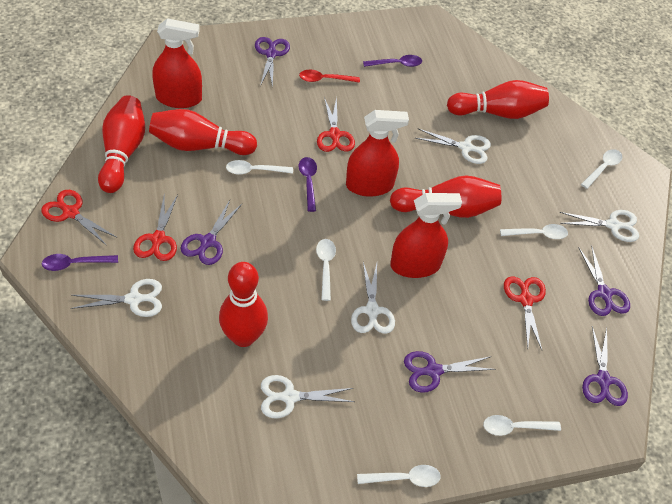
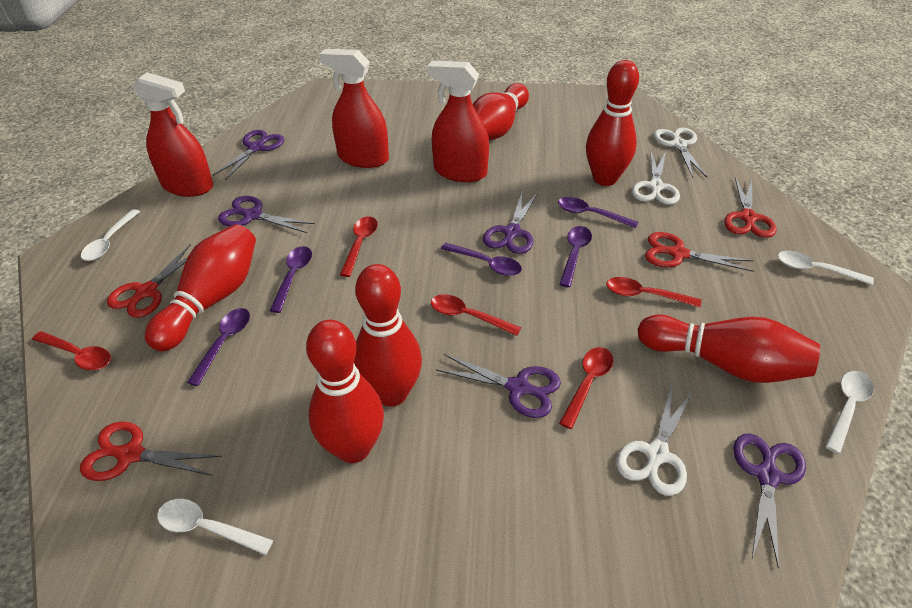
purple spoon: [42,254,118,271] [299,157,317,212] [363,55,422,67] = 3 -> [187,308,250,386] [270,246,312,313] [441,243,522,276] [558,197,638,228] [559,226,592,287] = 5
red bowling pin: [98,95,145,193] [149,109,257,155] [219,262,268,347] [390,176,501,218] [447,80,549,119] = 5 -> [145,224,256,351] [306,320,384,463] [354,264,422,407] [473,83,529,140] [586,60,639,186] [638,314,820,383] = 6
red spoon: [299,70,360,83] = 1 -> [32,331,111,370] [340,216,378,277] [431,294,521,336] [559,347,613,429] [606,277,701,307] = 5
white scissors: [71,279,162,317] [261,375,355,419] [351,262,395,334] [415,129,491,164] [559,210,639,242] = 5 -> [616,385,693,496] [632,151,680,205] [654,128,708,178] = 3
white spoon: [226,160,293,175] [316,239,336,301] [357,465,441,487] [483,415,561,436] [500,224,568,239] [581,149,622,189] = 6 -> [81,209,140,261] [157,499,273,555] [778,251,874,285] [825,371,874,454] = 4

